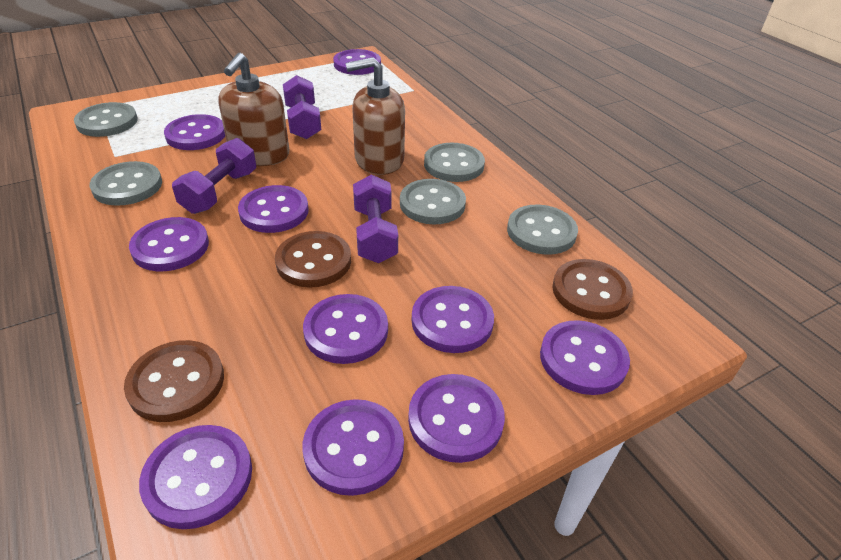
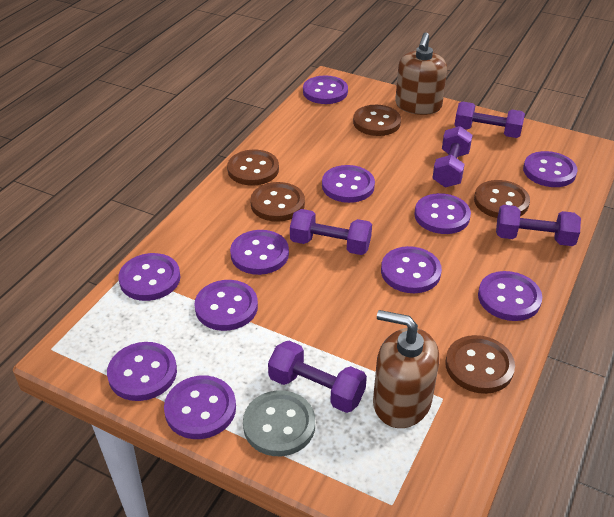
brown button: [124,340,224,422] [275,231,351,288] [552,259,633,320] = 3 -> [227,150,279,186] [250,182,305,222] [353,105,401,136] [445,335,515,394] [474,180,530,218] = 5
grey button: [74,102,138,137] [89,161,162,206] [400,179,466,224] [424,143,485,182] [507,205,578,255] = 5 -> [243,390,315,456] = 1
purple button: [129,217,209,271] [139,425,252,529] [164,114,225,150] [238,185,309,233] [302,399,404,496] [303,294,388,364] [333,49,381,75] [408,374,505,463] [412,286,494,353] [540,320,630,395] = 10 -> [107,342,177,401] [118,253,180,301] [164,375,236,439] [194,280,258,331] [230,230,289,275] [303,75,348,104] [322,165,375,203] [381,246,442,293] [414,193,471,234] [478,271,542,321] [523,151,578,187] = 11
purple dumbbell: [172,138,256,214] [283,75,321,139] [353,174,398,263] = 3 -> [268,341,367,413] [290,209,372,255] [432,126,473,188] [454,102,525,138] [496,205,581,246] = 5

